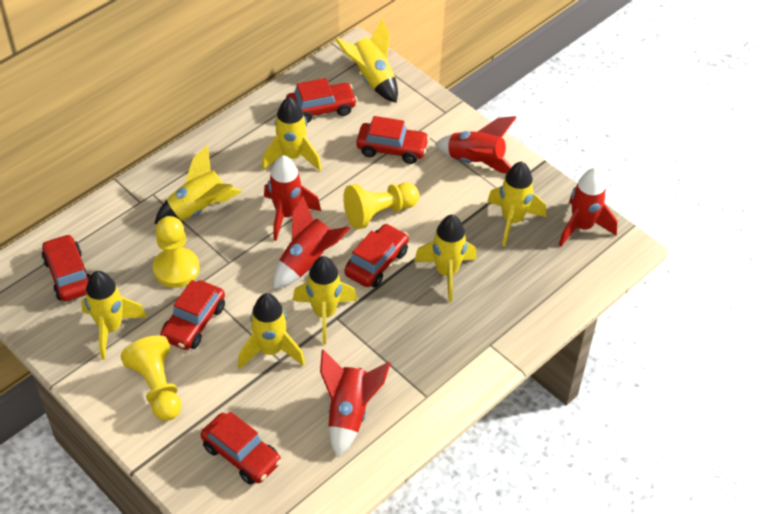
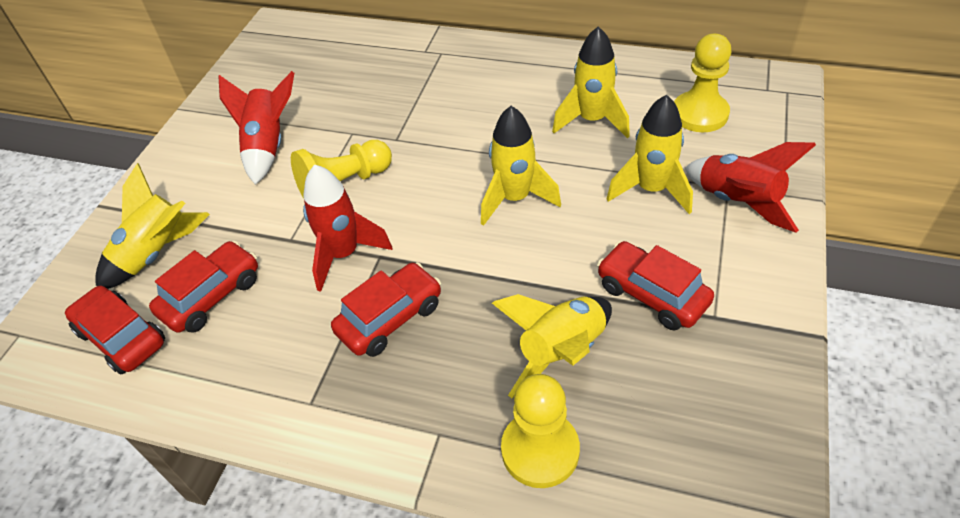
red car: [42,234,90,301] [160,280,225,350] [201,412,282,485] [286,78,357,123] [345,223,409,288] [356,116,429,164] = 6 -> [65,286,165,374] [149,241,258,333] [331,262,441,357] [597,241,714,331] = 4
red rocket: [264,155,321,241] [273,196,350,289] [320,350,391,458] [435,116,517,174] [559,168,617,246] = 5 -> [218,71,294,185] [303,165,392,292] [685,142,816,233] = 3
yellow rocket: [81,271,147,360] [154,145,242,224] [238,293,305,369] [262,97,321,171] [293,256,357,345] [335,19,398,103] [414,214,477,302] [487,161,546,247] = 8 -> [95,163,210,289] [481,106,561,226] [492,294,612,398] [552,26,630,138] [606,95,693,214] = 5

